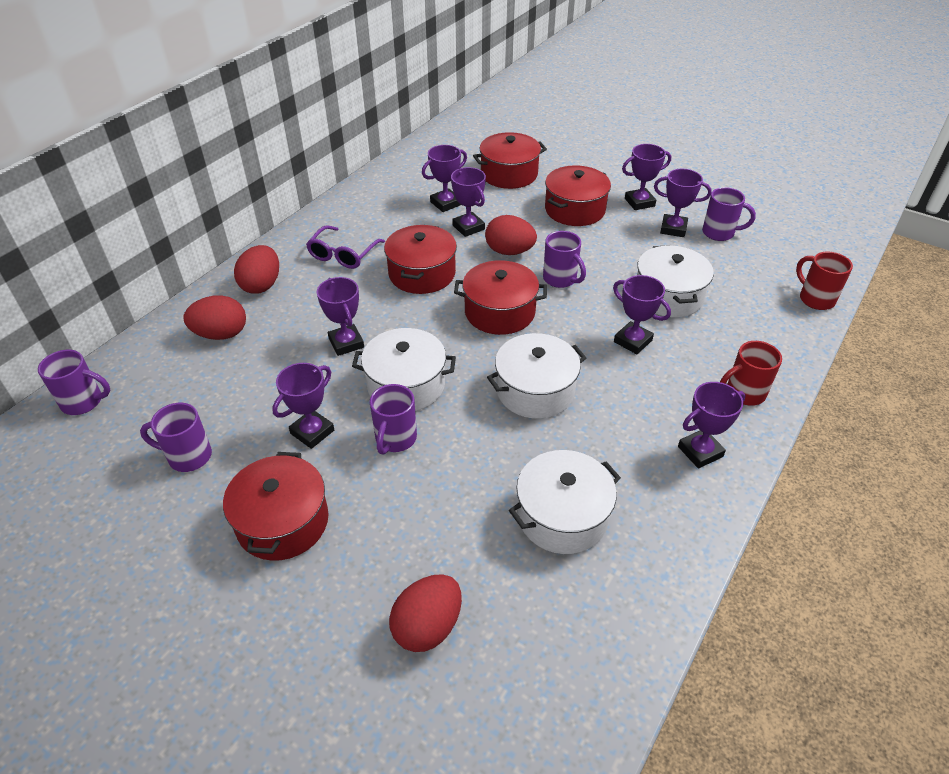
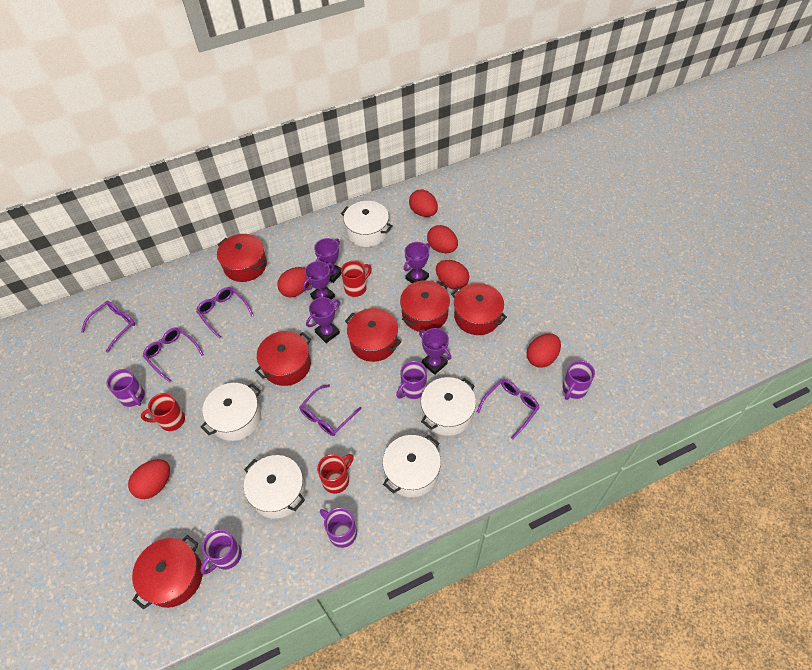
purple glasses: [306,225,385,269] = 1 -> [81,301,135,353] [143,327,204,382] [196,287,254,338] [300,384,362,436] [477,379,540,439] = 5
purple trophy: [272,363,334,449] [317,277,364,356] [422,145,467,212] [451,167,486,237] [613,275,671,354] [622,144,671,210] [654,169,712,237] [678,382,746,469] = 8 -> [303,261,335,300] [306,297,340,343] [314,238,341,283] [404,242,430,283] [419,328,452,375] = 5
red egg: [183,295,246,340] [234,245,279,294] [389,574,462,652] [485,215,537,255] = 4 -> [128,459,170,499] [277,267,309,298] [409,189,438,217] [427,225,458,253] [436,260,469,290] [527,334,561,368] = 6
red mug: [720,341,782,406] [796,252,853,310] = 2 -> [141,393,185,431] [317,454,354,494] [341,261,372,297] = 3
red pot: [223,452,329,561] [384,225,457,294] [454,260,547,335] [473,132,547,189] [545,165,611,226] = 5 -> [132,535,203,609] [217,234,267,282] [255,331,311,386] [345,308,401,362] [400,280,450,332] [451,283,507,335] = 6
white pot: [352,328,456,411] [487,333,586,419] [509,450,621,554] [637,245,714,318] = 4 -> [201,383,261,441] [244,455,305,519] [341,201,392,247] [382,435,441,497] [421,377,476,436] = 5

